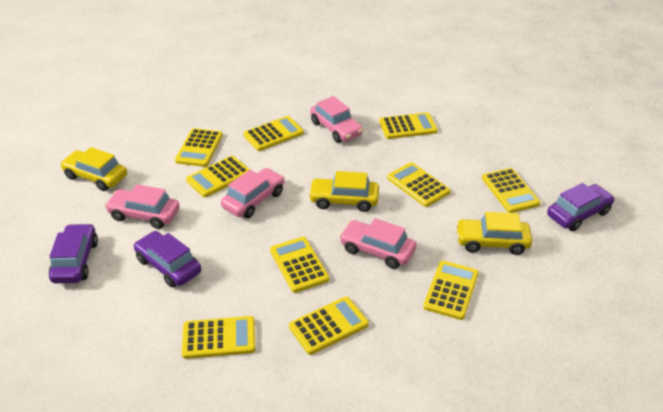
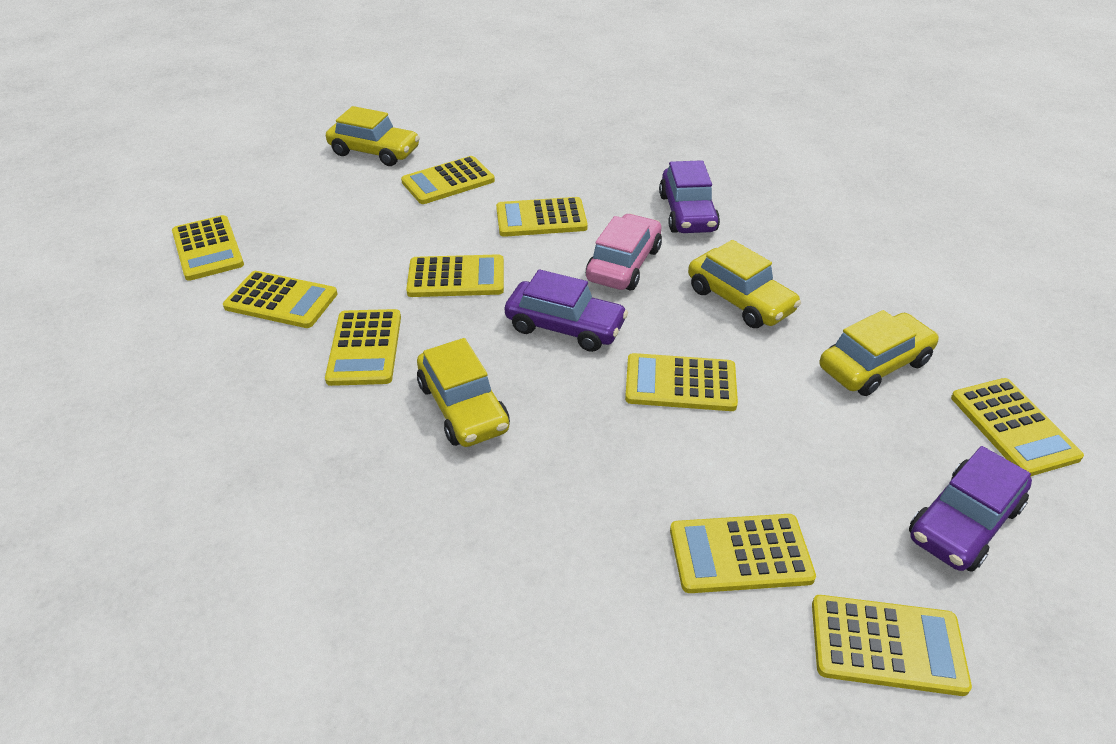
pink car: [105,184,180,229] [221,168,284,218] [310,96,363,143] [339,218,416,269] = 4 -> [586,214,662,290] = 1
yellow car: [60,147,127,191] [308,171,379,212] [456,212,532,255] = 3 -> [326,106,420,166] [417,338,510,447] [688,240,801,328] [820,310,939,396] = 4

